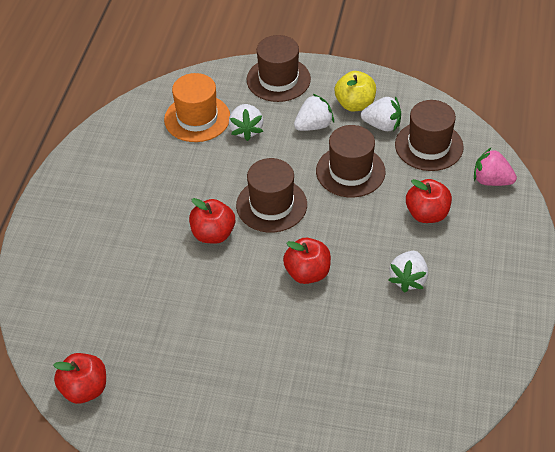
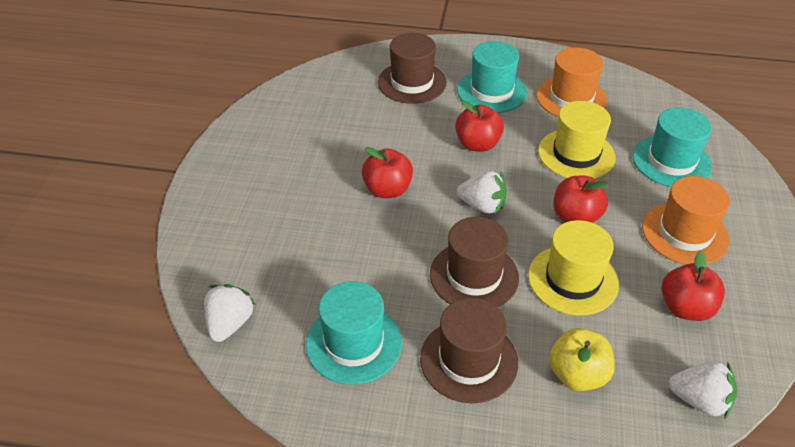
brown hat: [236,158,307,232] [247,35,311,102] [316,125,386,197] [395,100,464,171] = 4 -> [378,33,447,104] [420,298,518,403] [430,217,519,308] = 3
orange hat: [164,73,230,142] = 1 -> [536,48,608,117] [642,176,730,264] = 2
pink strawberry: [474,147,517,186] = 1 -> none = 0
turquoise hat: none = 0 -> [306,281,402,385] [457,41,527,113] [633,107,712,187] = 3
white strawberry: [229,104,263,141] [294,94,334,131] [361,96,401,131] [388,251,428,293] = 4 -> [204,284,256,342] [457,171,507,214] [669,361,737,420] = 3
yellow hat: none = 0 -> [528,220,619,315] [538,101,615,179] = 2

